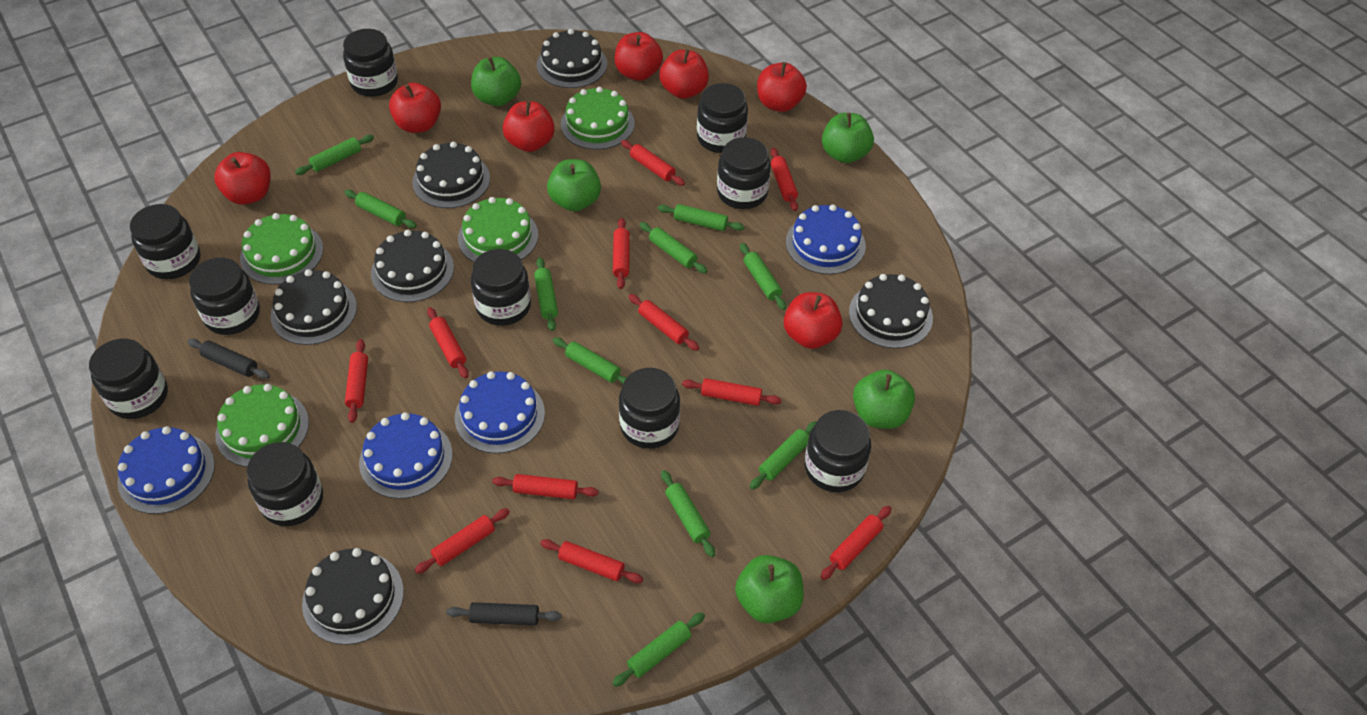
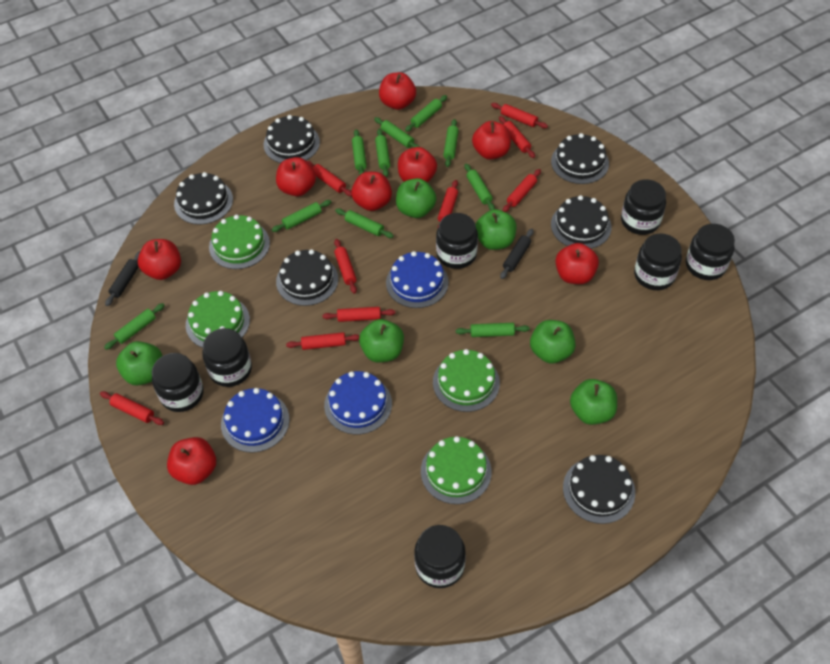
black jar: [89,339,168,419] [130,204,200,279] [189,258,260,335] [247,442,323,526] [343,29,398,97] [471,249,531,326] [619,368,680,449] [697,83,748,153] [717,137,771,209] [805,410,871,492] = 10 -> [152,353,204,412] [202,328,252,387] [414,525,466,588] [436,213,478,269] [621,179,666,235] [634,233,682,290] [686,224,735,280] = 7
blue cake: [117,426,215,514] [359,412,453,499] [455,371,545,454] [786,204,866,274] = 4 -> [221,388,290,453] [324,371,392,435] [386,251,449,308] = 3
green apple: [471,57,521,106] [547,159,601,212] [735,555,804,623] [822,113,874,163] [853,370,915,429] = 5 -> [116,341,162,385] [359,319,404,362] [396,178,436,218] [475,209,517,250] [530,320,576,363] [570,379,617,425] = 6
red apple: [214,152,271,205] [389,83,441,133] [503,101,555,152] [615,32,663,81] [659,49,709,99] [757,62,807,112] [784,292,843,349] = 7 -> [138,239,181,280] [167,437,216,485] [276,157,316,196] [351,172,392,211] [379,72,416,110] [398,147,437,183] [472,121,511,160] [555,243,599,284] = 8
red rolling pin: [345,339,368,423] [415,508,510,574] [427,307,469,379] [492,474,598,499] [540,539,643,583] [613,218,630,289] [621,140,685,186] [629,294,699,351] [682,378,782,406] [771,148,798,211] [821,506,892,580] = 11 -> [100,391,164,425] [286,332,359,350] [307,161,352,196] [322,307,395,322] [334,239,357,294] [438,180,458,227] [491,103,548,128] [499,116,535,158] [503,169,541,212] = 9

